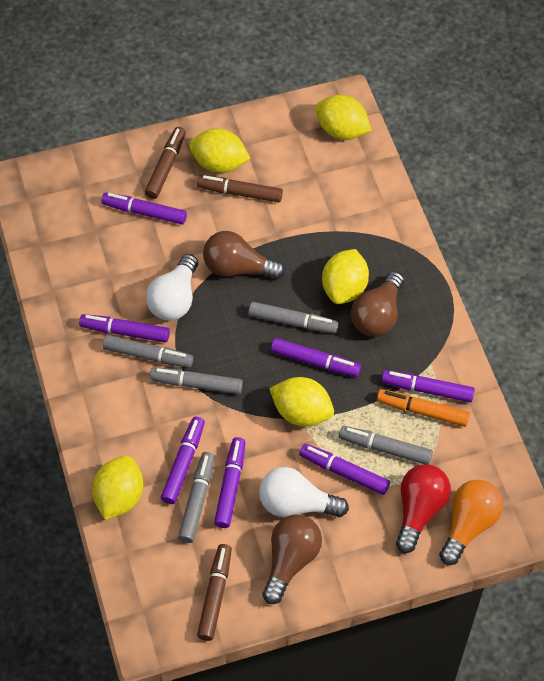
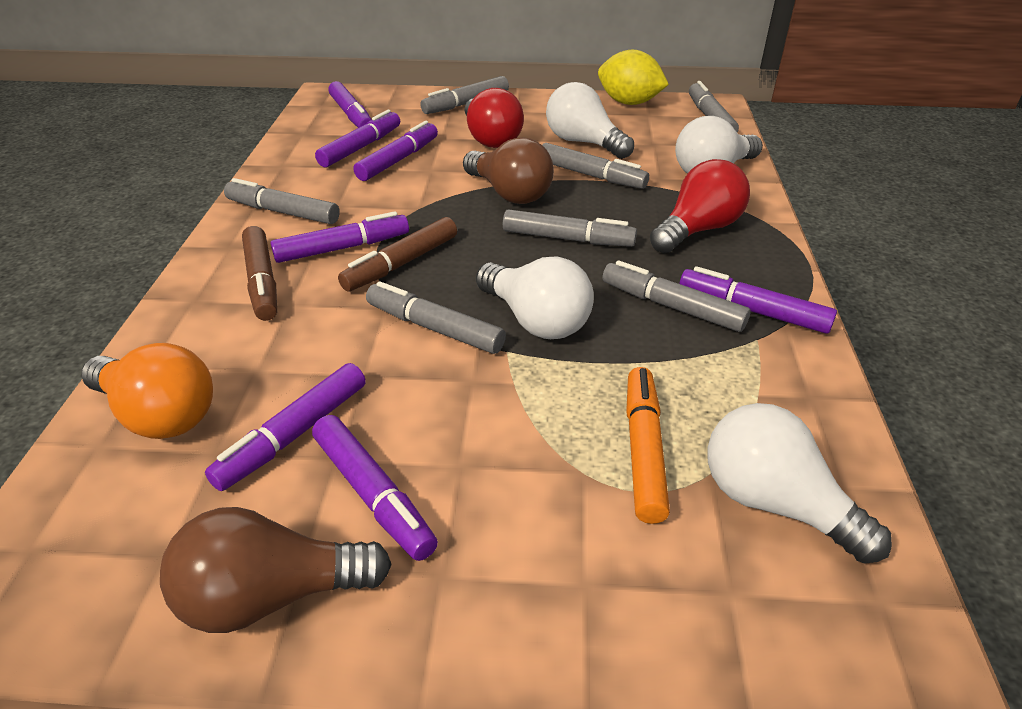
brown light bulb: [203,231,285,280] [262,515,322,604] [351,271,404,337] = 3 -> [160,507,392,633] [463,137,554,204] = 2
brown marker: [145,127,186,199] [197,175,283,203] [197,544,232,641] = 3 -> [242,226,277,321] [338,217,457,292] = 2
grey marker: [103,335,193,368] [150,367,243,394] [178,452,215,543] [248,302,339,334] [339,426,433,464] = 5 -> [224,178,340,224] [366,281,506,354] [420,76,509,114] [503,209,637,247] [542,143,649,189] [602,260,750,332] [689,81,739,132] = 7
red light bulb: [396,464,451,553] = 1 -> [465,88,524,148] [650,159,750,253] = 2
white light bulb: [146,254,198,321] [259,467,349,517] = 2 -> [476,256,594,339] [546,82,634,159] [675,116,763,174] [707,403,892,563] = 4
yellow lemon: [92,456,143,520] [189,128,251,173] [269,377,334,426] [315,95,372,140] [322,249,369,304] = 5 -> [598,50,669,105] = 1

